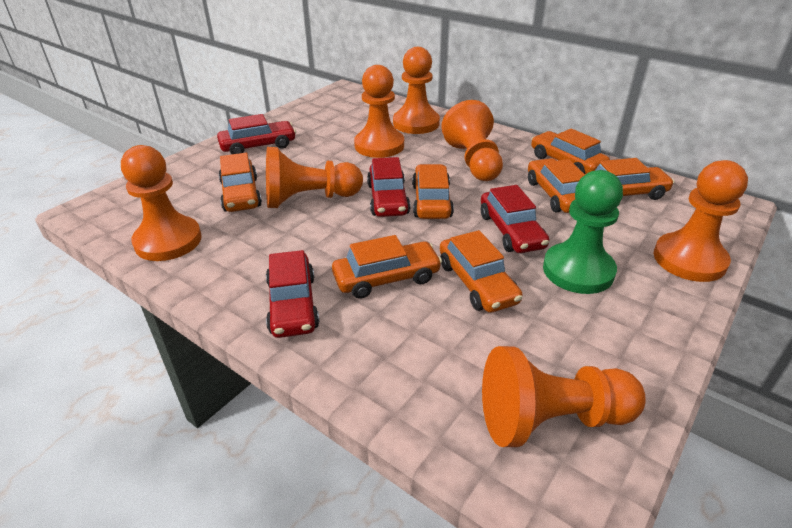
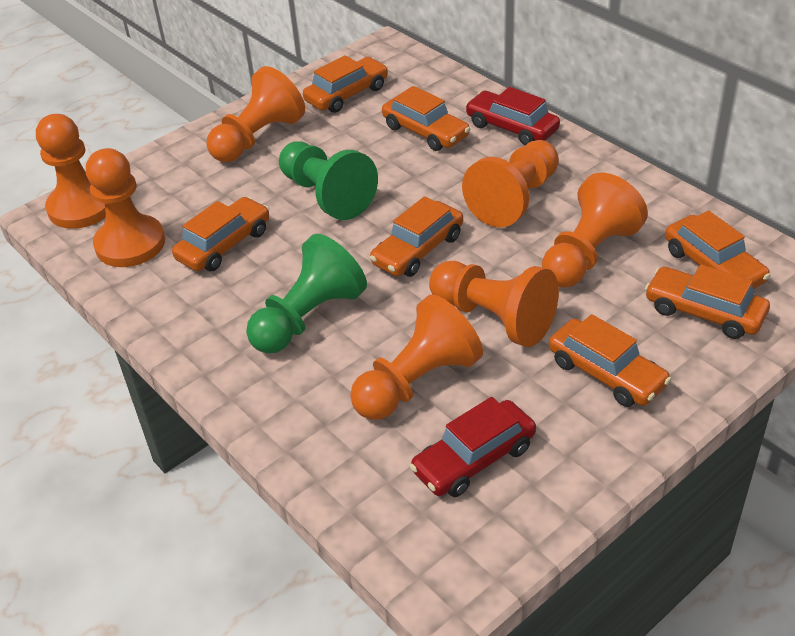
green pawn: [543,170,623,294] = 1 -> [246,234,367,354] [279,142,378,220] = 2
red car: [217,114,296,154] [266,250,319,338] [367,157,410,217] [481,185,549,253] = 4 -> [410,397,536,497] [465,87,560,145] = 2

